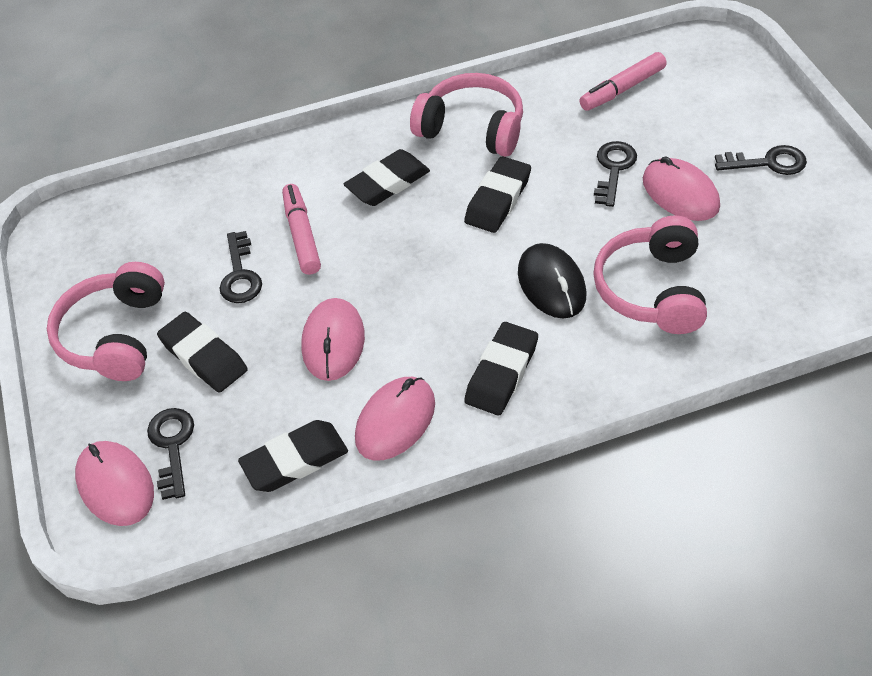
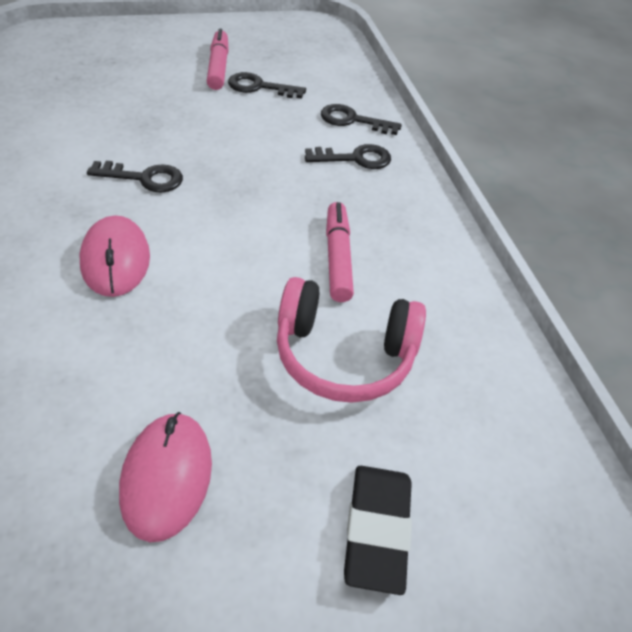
black eraser: [157,312,248,393] [238,420,348,492] [343,149,430,206] [464,156,531,233] [464,322,538,416] = 5 -> [344,466,412,595] = 1
black mouse: [518,243,586,319] = 1 -> none = 0
pink headphones: [47,262,165,381] [410,73,523,157] [593,215,707,334] = 3 -> [277,277,426,403] = 1
pink mouse: [75,441,154,526] [301,298,365,381] [355,377,435,461] [643,157,720,221] = 4 -> [80,215,150,297] [119,412,212,542] = 2

